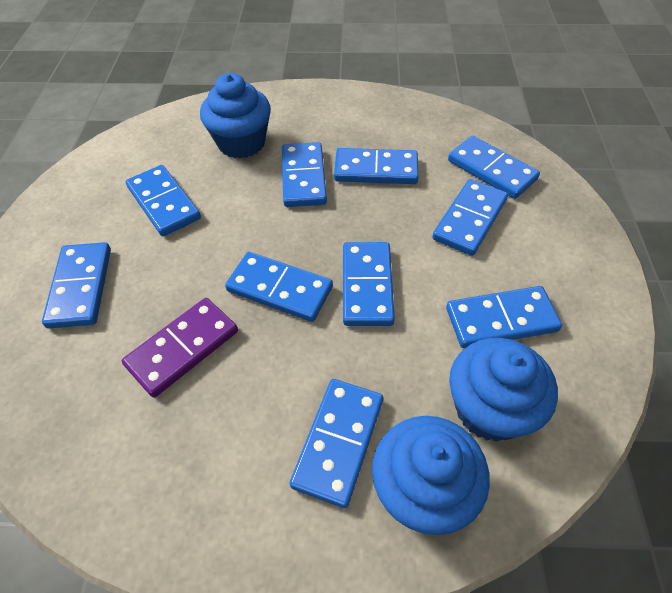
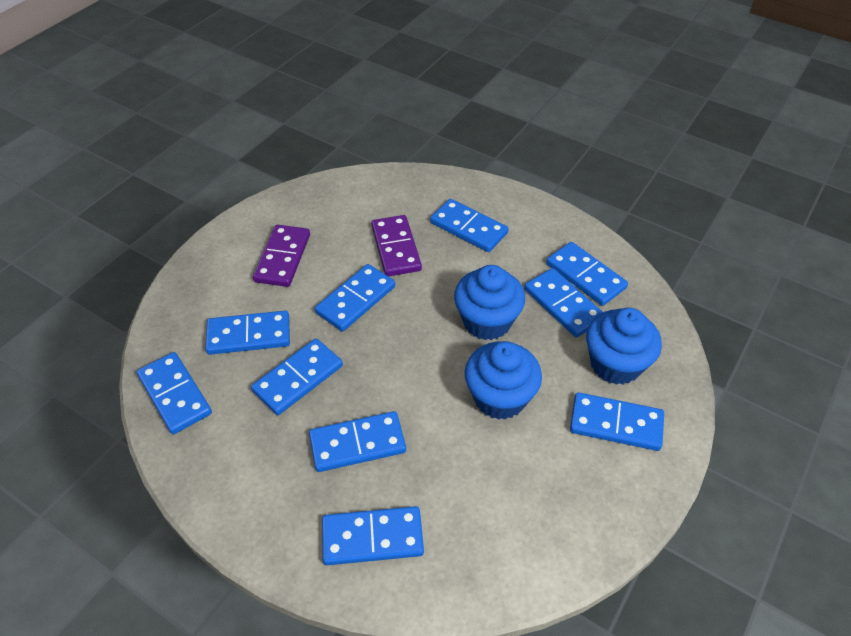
purple domino: [122,298,238,398] = 1 -> [253,225,310,287] [371,215,422,277] = 2

